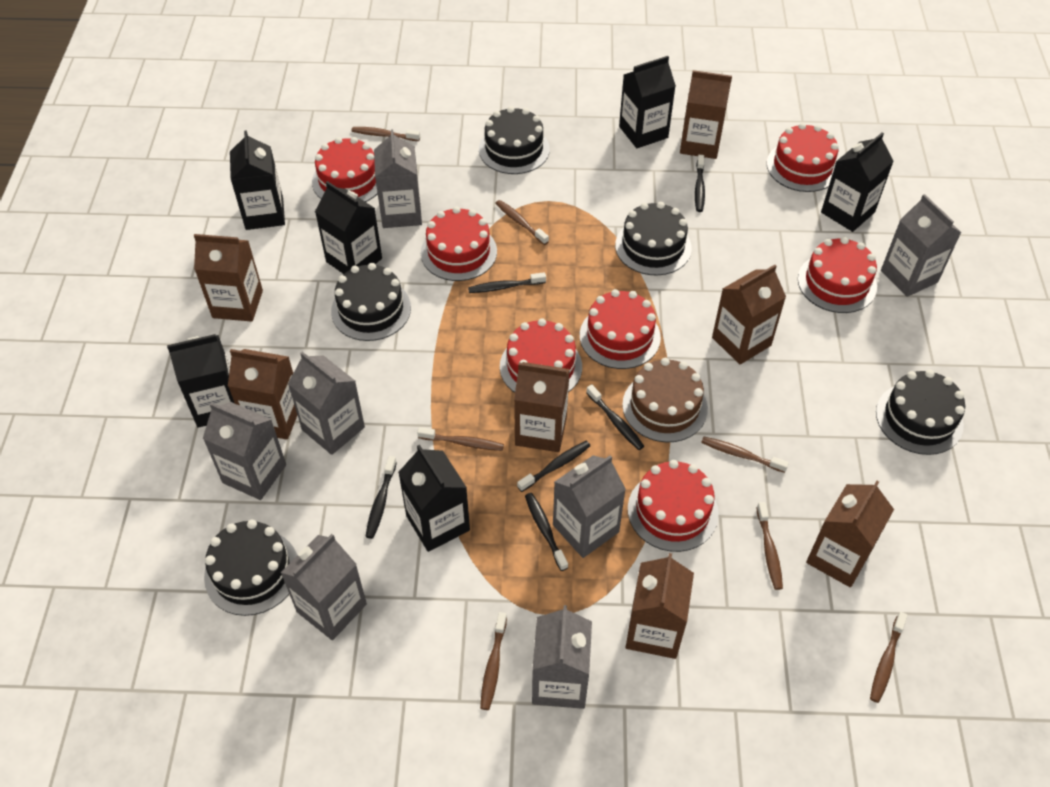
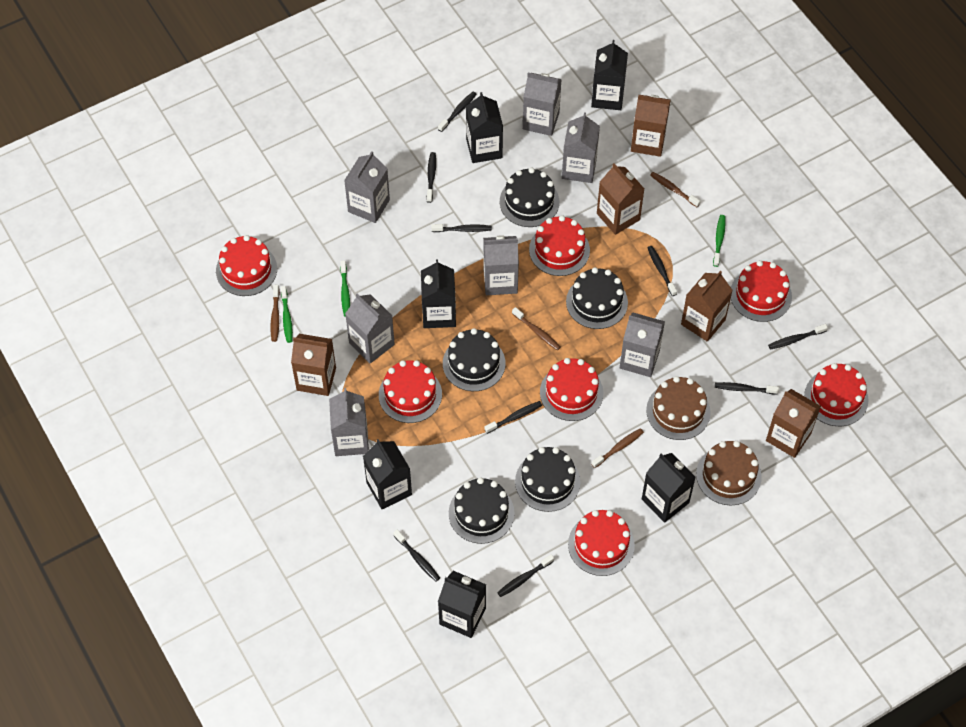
black toothbrush: [365,456,397,539] [468,272,546,293] [517,441,590,492] [525,493,568,571] [586,384,644,450] [695,155,705,212] = 6 -> [393,530,440,582] [427,152,436,203] [431,224,492,232] [438,91,477,132] [484,401,542,434] [497,554,554,597] [647,246,677,296] [715,382,779,395] [768,324,828,350] = 9
brown cake: [622,358,708,443] = 1 -> [646,376,711,440] [696,441,762,505] = 2
brown carton: [194,234,263,322] [228,349,298,440] [514,362,570,452] [626,553,694,659] [680,70,732,159] [712,265,786,365] [806,481,894,587] = 7 -> [291,334,336,396] [597,163,644,235] [631,95,670,157] [681,271,733,342] [766,389,821,458] = 5
brown toothbrush: [351,127,420,141] [417,427,504,451] [480,612,507,710] [495,200,549,245] [701,437,789,473] [756,502,783,590] [870,612,908,703] = 7 -> [271,285,280,342] [512,307,561,351] [591,428,644,468] [650,172,701,207] = 4
green toothbrush: none = 0 -> [281,286,293,343] [340,261,350,317] [713,215,726,267] = 3

